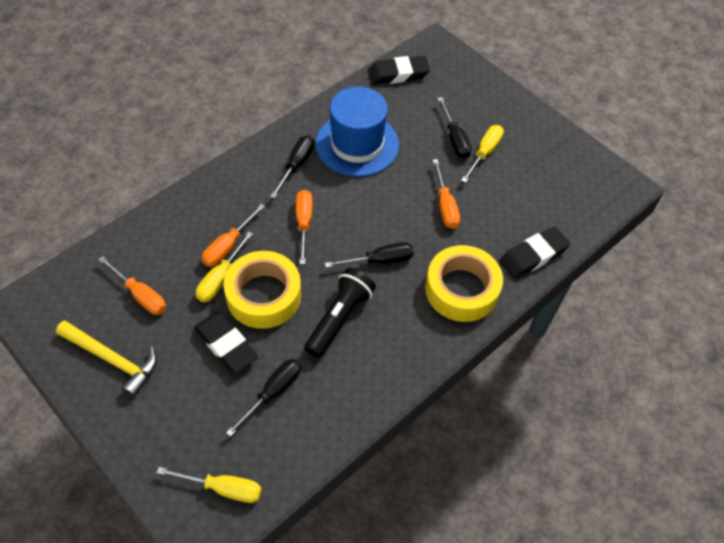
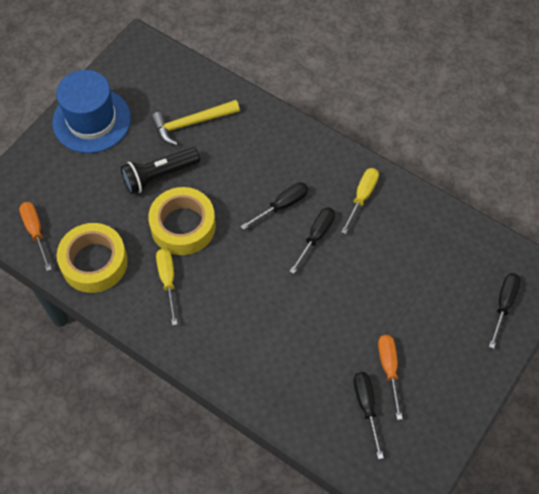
black eraser: [194,312,258,373] [368,56,430,85] [499,227,570,279] = 3 -> none = 0
orange screwdriver: [98,256,166,315] [202,204,265,267] [296,190,313,264] [433,159,460,229] = 4 -> [19,202,52,271] [378,335,403,420] = 2
yellow screwdriver: [157,467,262,503] [196,231,253,302] [461,125,504,183] = 3 -> [156,248,177,325] [341,168,379,234] = 2

